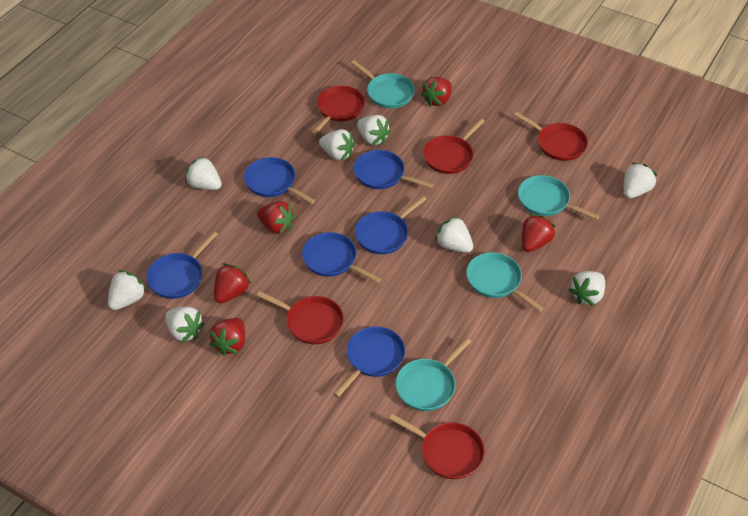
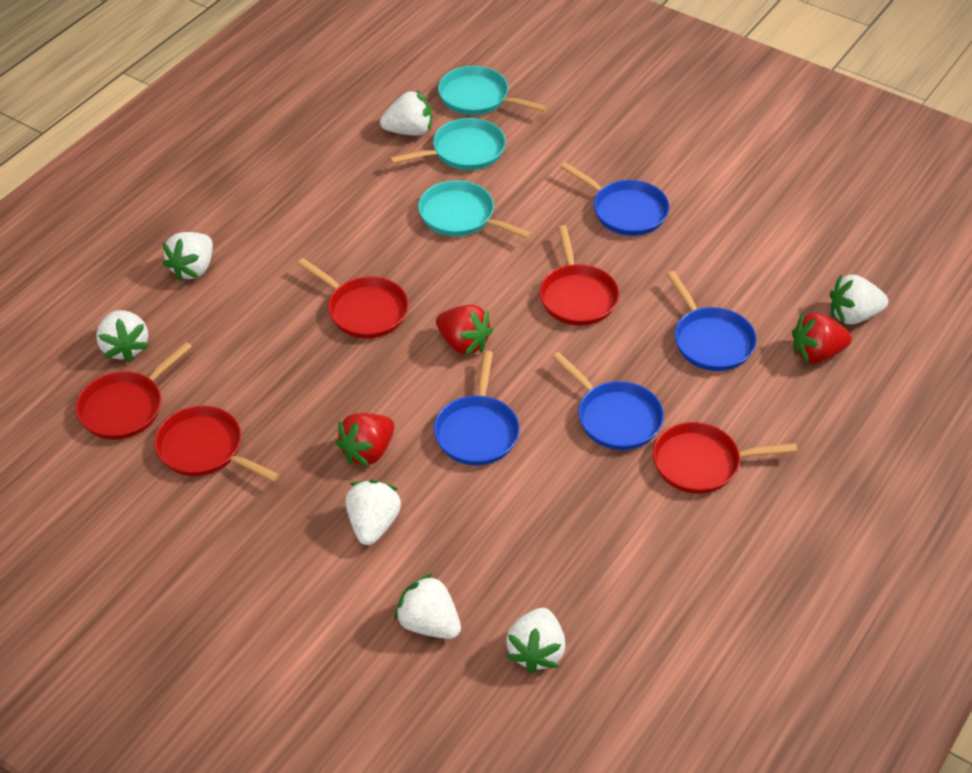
blue pan: [146,231,218,299] [244,157,315,204] [302,232,381,283] [333,326,405,397] [354,150,433,189] [355,196,426,254] = 6 -> [434,351,520,465] [552,352,664,450] [560,162,669,236] [666,271,757,371] = 4
red strawberry: [209,318,245,356] [214,263,251,303] [257,201,295,234] [421,77,452,106] [522,214,555,252] = 5 -> [335,413,395,467] [436,305,493,356] [792,313,852,363] = 3
turquoise pan: [351,60,415,108] [396,337,471,411] [466,252,544,312] [518,175,599,220] = 4 -> [390,118,506,170] [418,180,532,239] [438,66,547,115] = 3
white strawberry: [108,270,147,310] [165,306,205,343] [185,156,222,190] [319,129,355,161] [357,115,391,145] [435,216,473,253] [569,271,605,306] [624,162,657,198] = 8 -> [96,310,149,363] [162,232,213,282] [345,480,401,545] [380,90,432,136] [394,573,461,639] [506,608,566,674] [830,274,888,324] = 7

